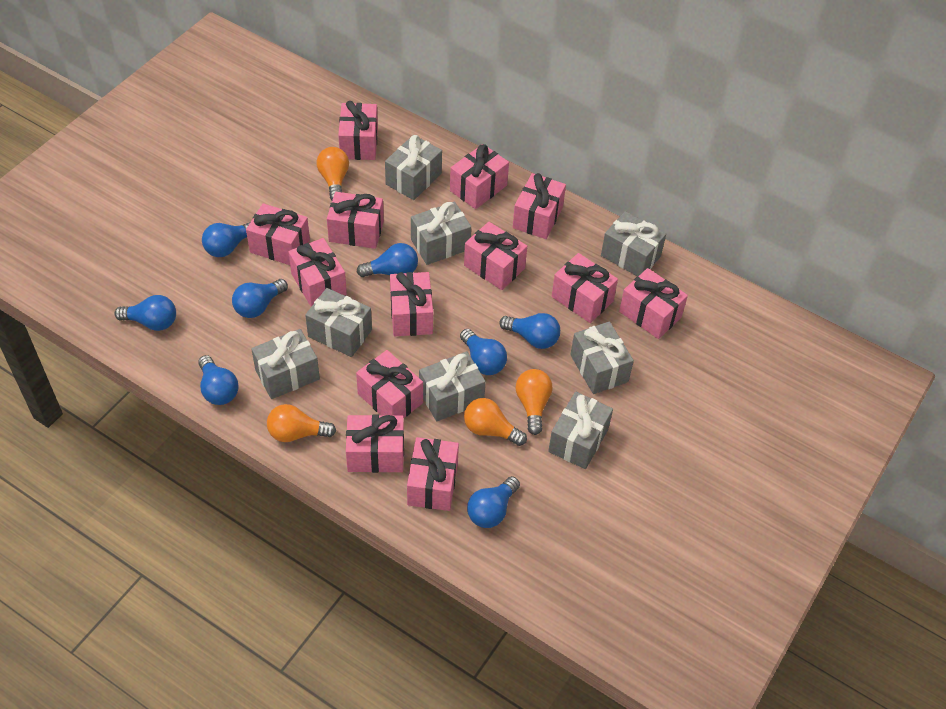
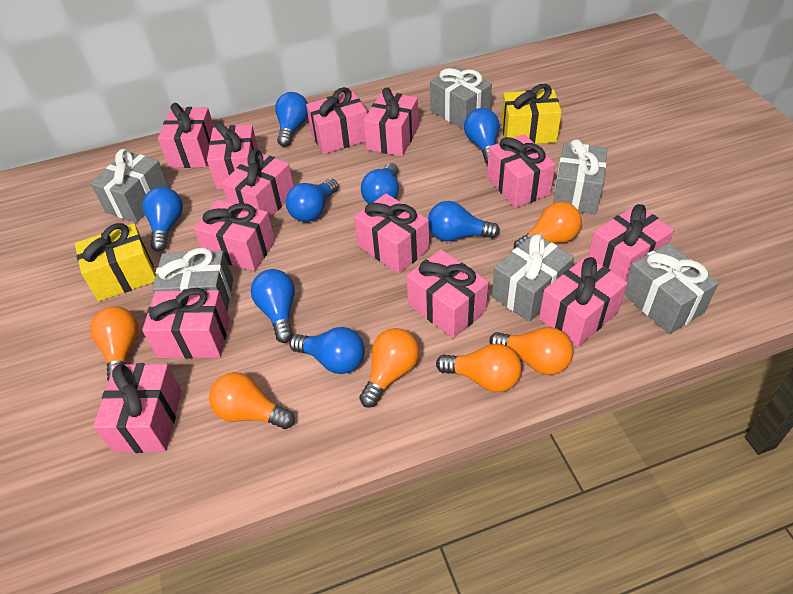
grey gift: [251,329,320,399] [305,288,372,357] [385,135,442,200] [411,201,471,265] [419,351,486,422] [548,392,613,469] [570,322,634,394] [601,211,666,276] = 8 -> [91,149,169,223] [152,248,233,312] [430,66,492,130] [492,234,574,322] [553,139,607,214] [624,243,719,334] = 6
orange light bulb: [267,404,336,442] [317,147,349,200] [464,398,527,446] [516,369,553,435] = 4 -> [90,306,139,381] [209,372,295,429] [359,328,419,408] [436,343,522,392] [489,327,573,375] [514,202,582,249] = 6
yellow gift: none = 0 -> [75,223,156,301] [501,84,562,144] = 2

